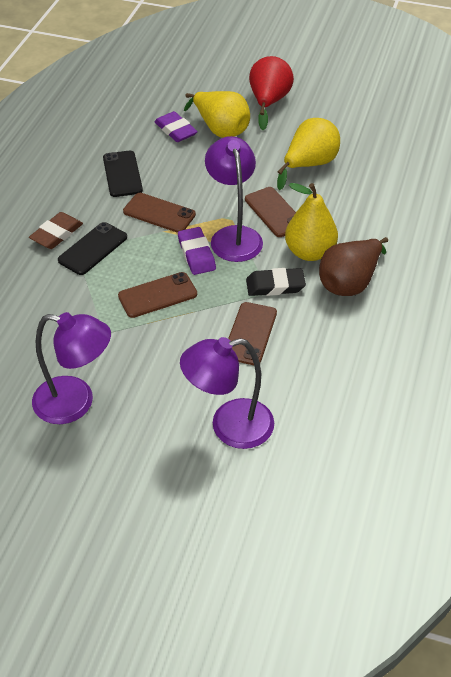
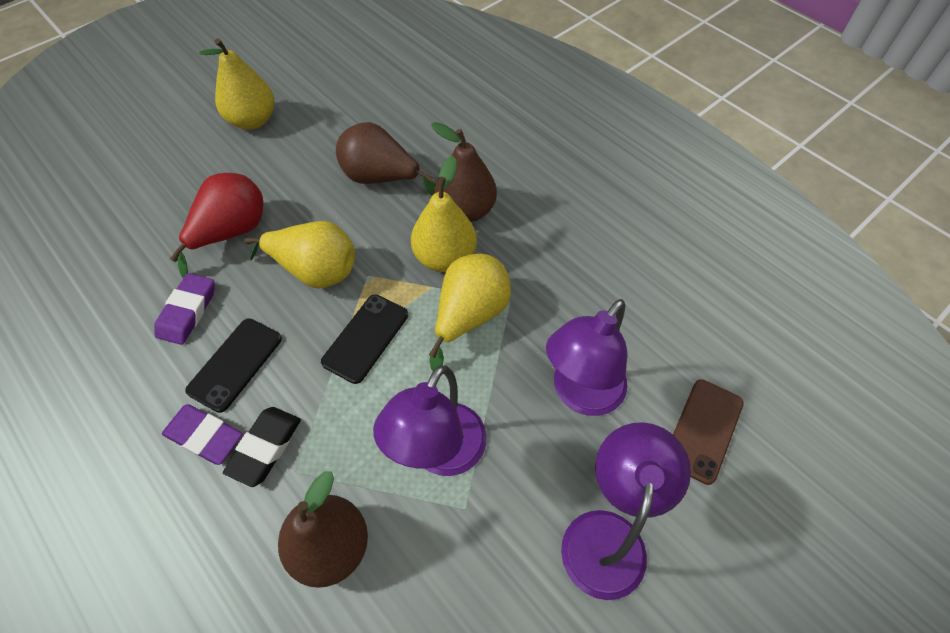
brown eraser: [29,212,83,249] = 1 -> none = 0
brown pear: [319,237,388,296] = 1 -> [278,471,368,588] [336,122,435,196] [431,122,497,222] = 3
brown phone: [118,272,197,318] [123,193,196,233] [228,302,277,365] [245,187,296,237] = 4 -> [673,379,744,485] = 1
yellow pear: [184,91,250,138] [277,118,340,190] [285,183,338,261] = 3 -> [199,38,274,130] [244,221,355,289] [411,156,477,272] [429,254,511,371] = 4

